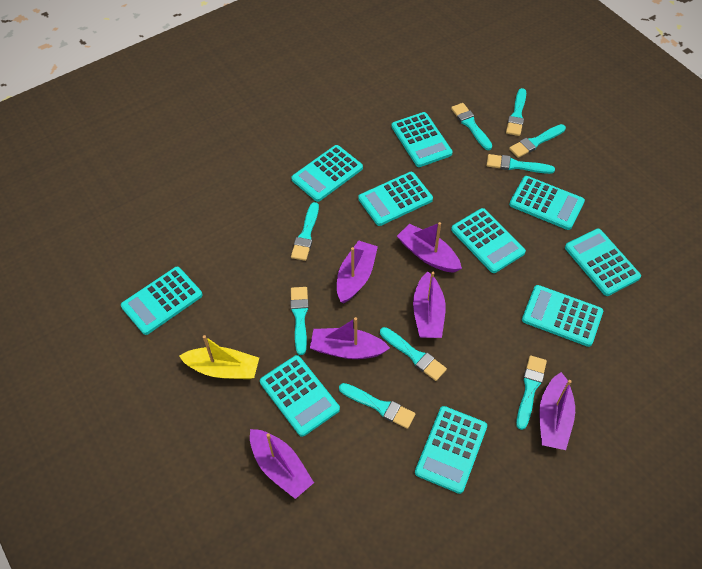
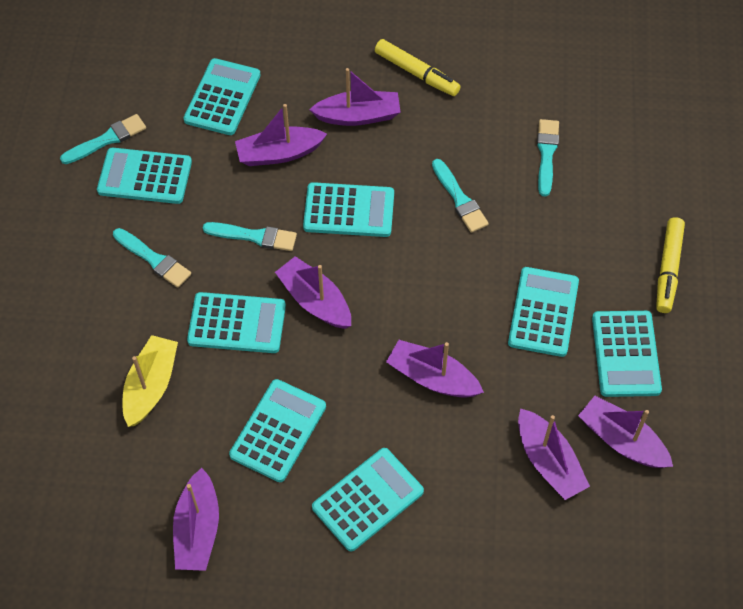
purple boat: [250,429,314,499] [310,317,390,359] [337,240,378,303] [397,222,462,273] [413,272,446,338] [539,372,575,450] = 6 -> [173,468,219,571] [235,104,327,166] [275,256,351,329] [309,68,401,126] [386,340,484,398] [518,408,590,500] [578,396,673,468] = 7
turquoise brush: [290,287,309,355] [291,202,319,261] [339,383,415,429] [380,327,447,381] [451,103,492,150] [487,154,555,174] [506,88,526,136] [509,124,566,158] [516,355,547,430] = 9 -> [60,114,146,164] [113,228,191,288] [203,222,297,251] [432,159,489,233] [537,119,559,197] = 5
turquoise calculator: [121,267,203,335] [260,355,340,437] [291,145,363,202] [358,172,433,226] [392,112,453,167] [415,406,487,494] [451,208,526,273] [509,176,585,230] [522,285,603,347] [565,228,641,296] = 10 -> [97,148,192,204] [184,58,260,135] [187,292,286,353] [229,379,326,482] [303,182,394,237] [312,448,424,551] [508,267,579,357] [592,311,662,397] = 8
yellow marker: none = 0 -> [375,39,461,96] [656,217,685,313] = 2

